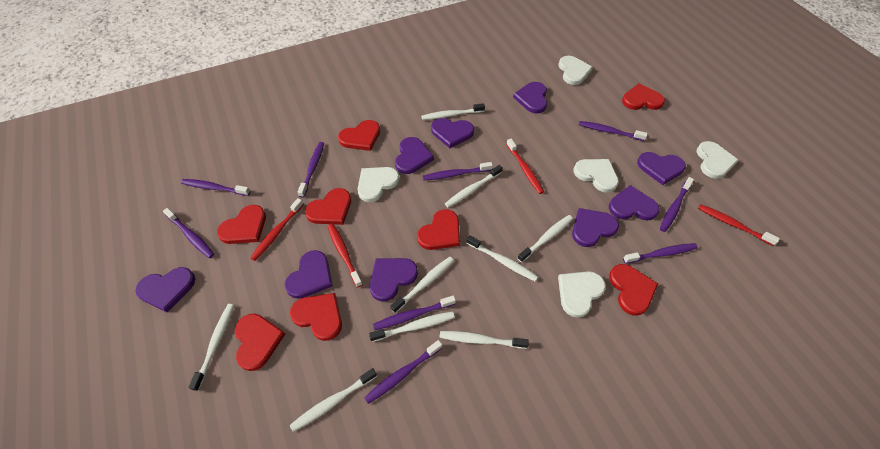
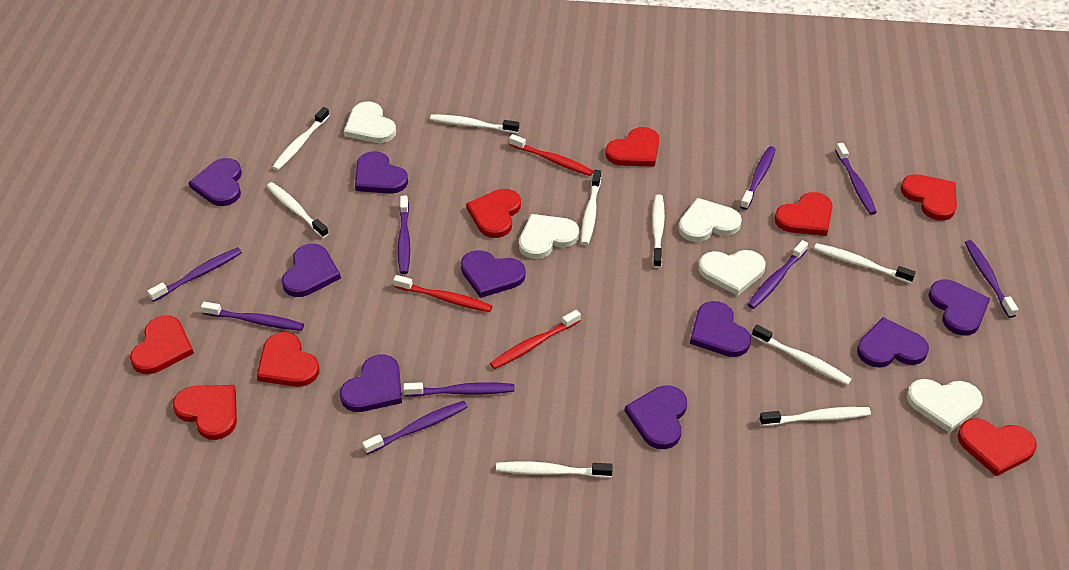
red toothbrush: [250,198,304,261] [328,224,363,288] [506,139,544,194] [698,204,780,246] = 4 -> [393,275,492,312] [490,310,581,369] [509,134,594,176] = 3

